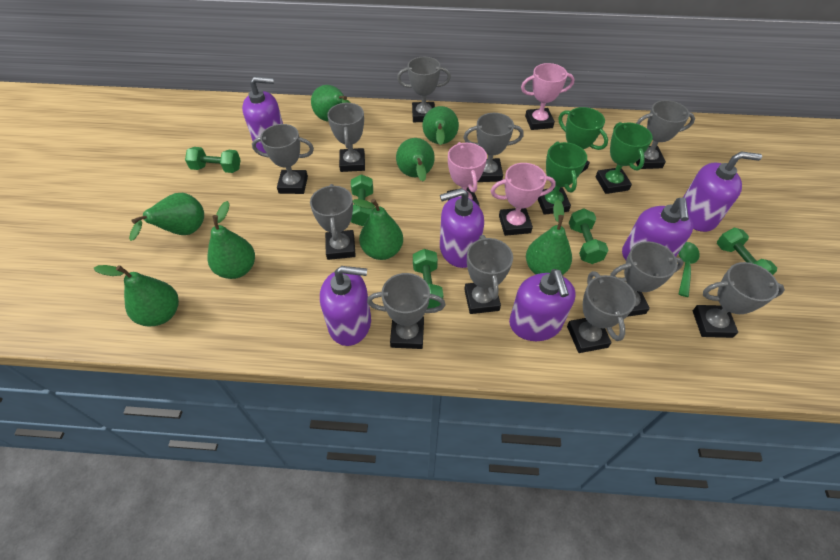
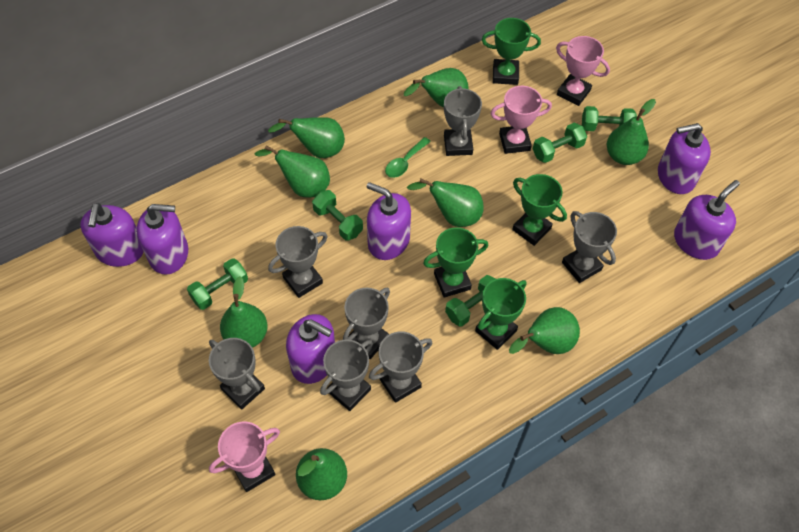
green trophy: [538,142,587,215] [558,107,608,173] [596,122,653,194] = 3 -> [423,227,488,298] [475,278,527,350] [482,18,541,85] [512,174,567,246] = 4
grey trophy: [252,124,314,194] [310,184,356,260] [327,102,365,172] [367,273,445,349] [397,57,451,122] [464,113,524,182] [464,235,513,314] [567,271,636,353] [610,241,684,317] [636,100,695,169] [693,262,785,338] = 11 -> [209,338,265,410] [268,226,328,298] [320,340,373,411] [343,288,390,359] [369,331,432,403] [444,86,482,156] [562,211,617,283] = 7

